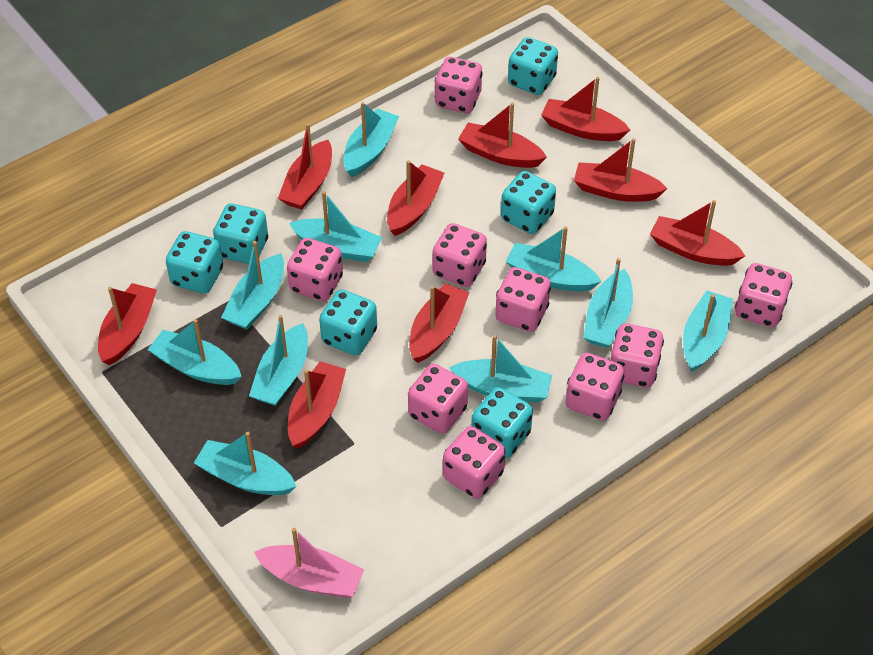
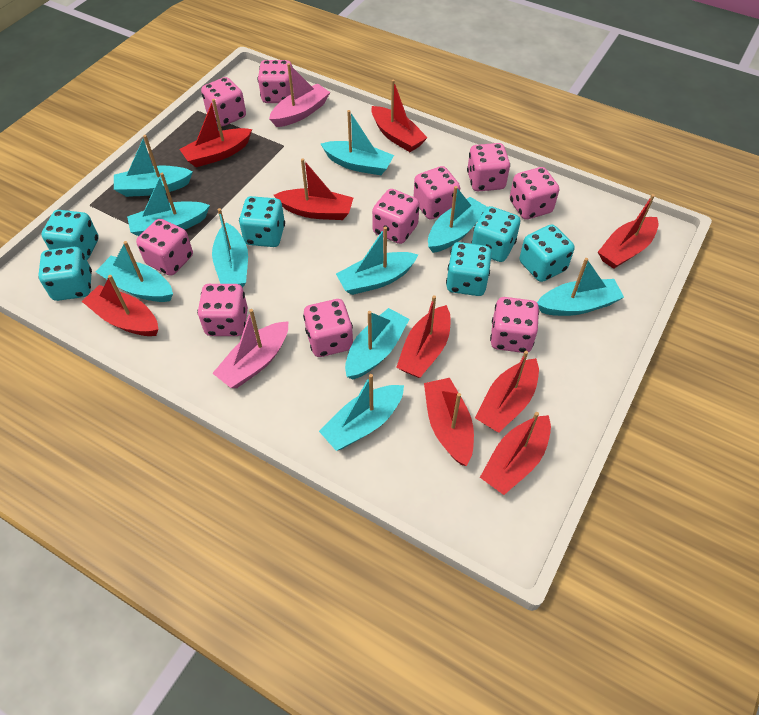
pink boat: [254,528,364,598] = 1 -> [212,309,288,388] [269,63,330,127] = 2
pink dice: [287,238,343,301] [408,364,468,434] [433,223,487,287] [435,57,483,113] [443,426,506,499] [495,267,551,332] [566,353,624,421] [611,323,664,387] [735,263,792,327] = 9 -> [136,219,193,276] [197,284,248,336] [201,77,246,126] [258,60,293,103] [303,299,353,357] [372,189,420,244] [414,166,460,220] [467,143,510,191] [490,297,539,353] [510,167,559,220] = 10

